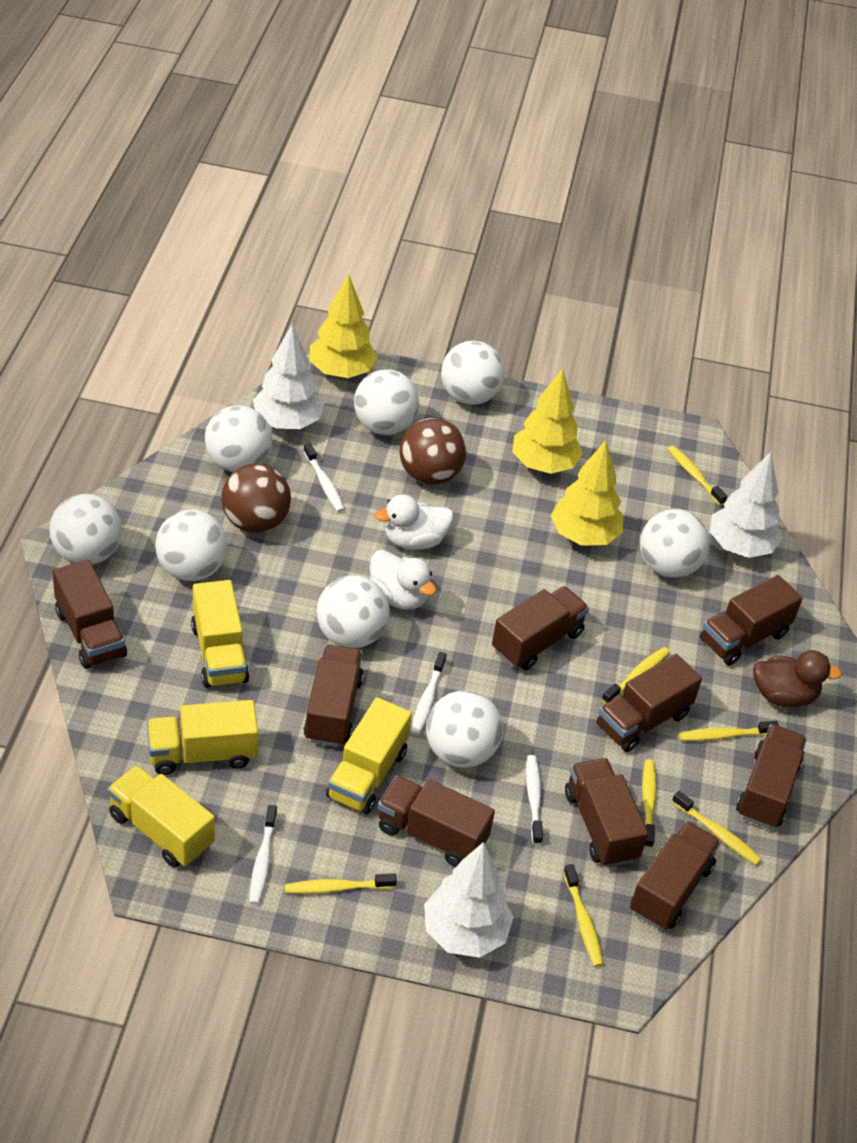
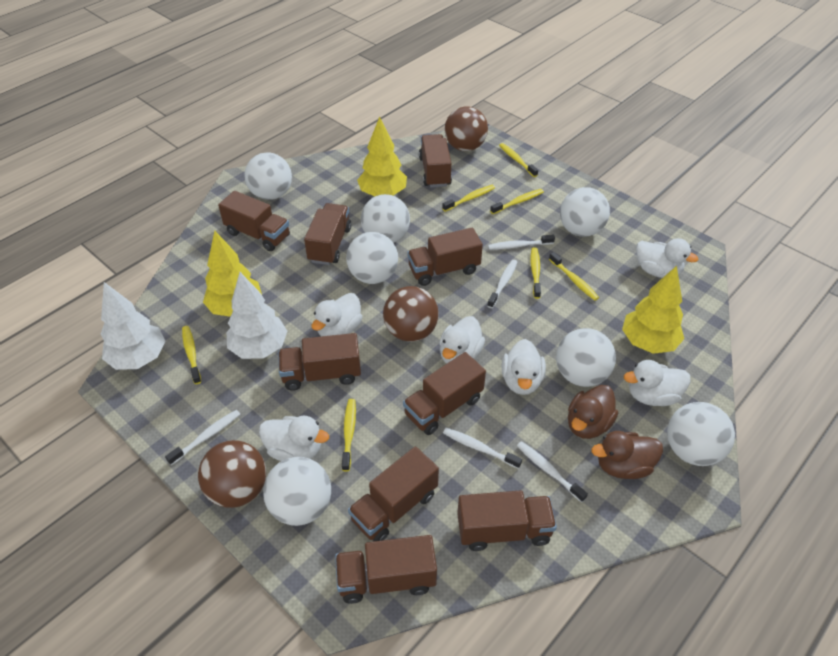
brown ball: [221,464,291,533] [399,418,466,485] = 2 -> [198,440,266,508] [383,286,439,342] [445,106,488,151] = 3
brown duck: [753,650,842,707] = 1 -> [568,385,618,439] [592,431,663,479] = 2
white ball: [49,494,122,565] [155,510,227,581] [205,405,272,472] [317,575,390,648] [354,369,419,435] [426,690,503,768] [441,341,505,405] [640,509,710,578] = 8 -> [245,152,292,200] [263,457,331,526] [346,232,398,284] [361,194,410,243] [556,328,616,387] [560,187,610,237] [667,402,735,466] = 7
white duck: [370,550,436,610] [375,494,453,550] = 2 -> [259,415,329,461] [311,293,362,337] [439,316,485,364] [502,339,546,395] [624,360,690,406] [636,238,698,278] = 6
white toothbrush: [249,805,277,905] [303,443,345,512] [411,652,447,735] [526,755,543,845] = 4 -> [165,410,240,465] [443,428,522,469] [487,260,517,308] [488,235,555,250] [517,441,588,502] = 5
white tree: [253,325,324,429] [424,842,514,957] [710,452,782,558] = 3 -> [101,282,165,370] [226,272,287,359] = 2
yellow truck: [107,765,215,868] [147,700,258,775] [191,580,249,688] [326,697,412,814] = 4 -> none = 0

